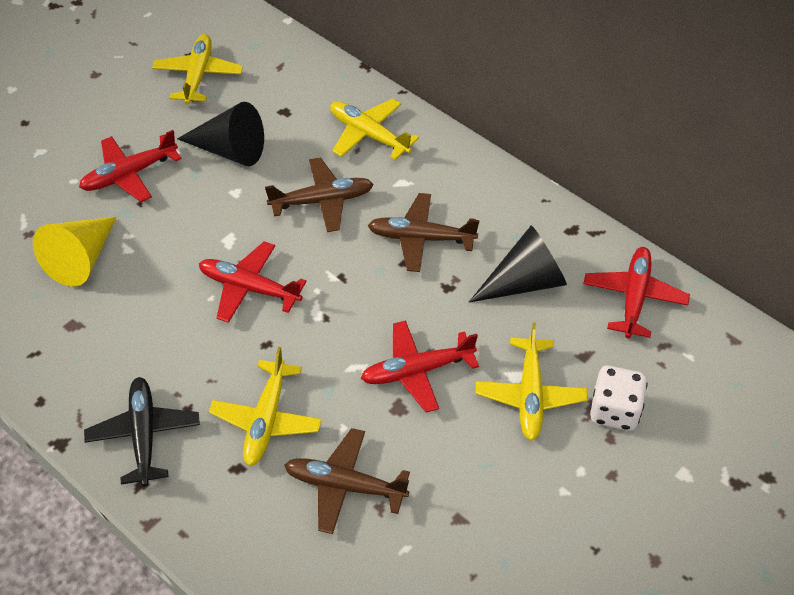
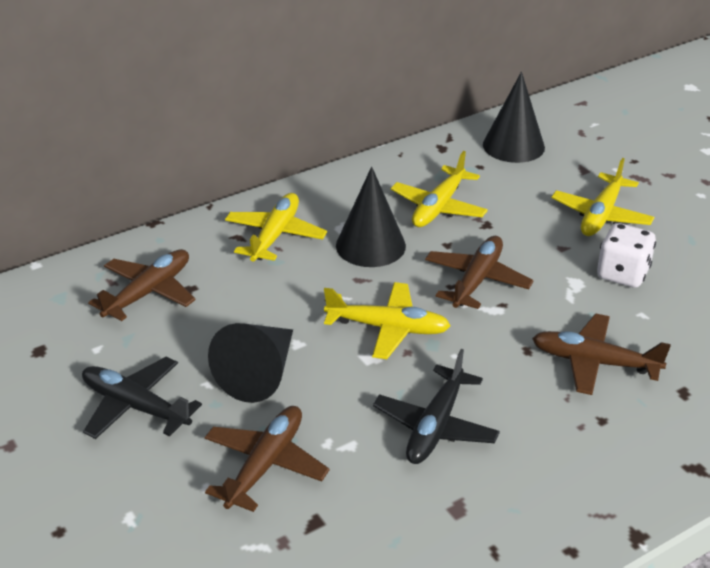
black cone: [177,102,264,166] [469,225,567,303] = 2 -> [208,323,293,403] [336,167,406,267] [483,72,545,163] = 3
black plane: [84,377,200,487] = 1 -> [82,357,202,439] [373,349,500,464] = 2
brown plane: [265,157,374,232] [284,428,410,534] [368,193,479,272] = 3 -> [88,249,196,321] [205,406,330,512] [425,236,534,309] [532,314,671,395] = 4
red plane: [79,130,182,202] [199,241,307,323] [361,320,479,413] [583,247,690,338] = 4 -> none = 0
yellow cone: [33,217,117,287] = 1 -> none = 0

